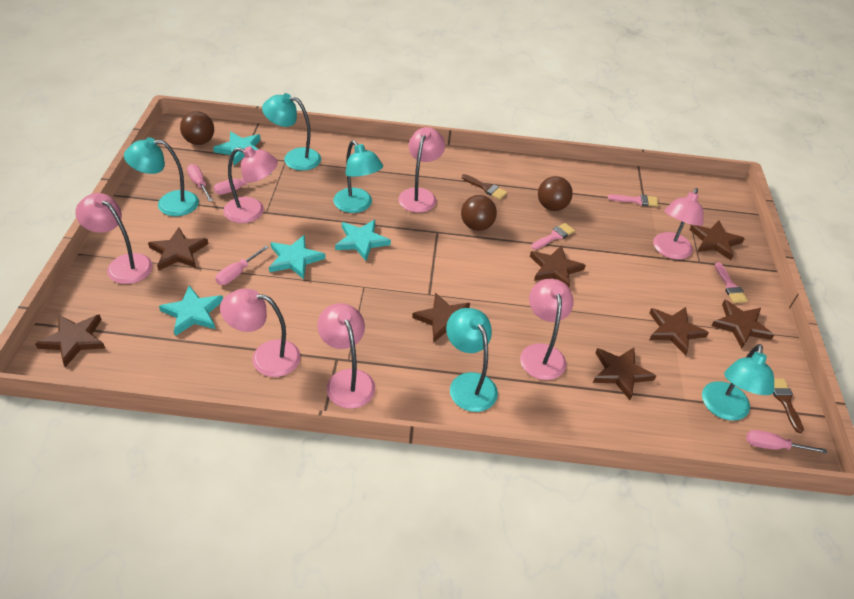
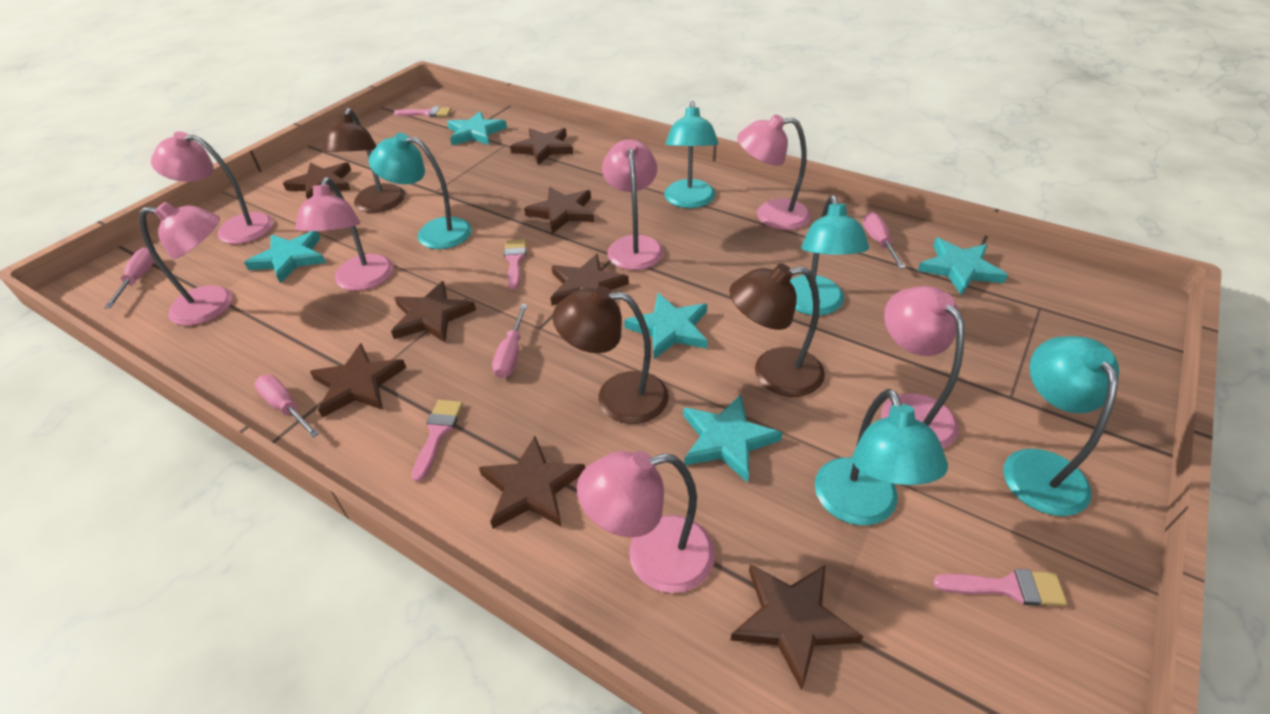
brown ball: [180,111,214,145] [461,195,497,231] [538,176,573,211] = 3 -> none = 0
brown brush: [462,174,507,200] [773,378,804,433] = 2 -> none = 0
brown lamp: none = 0 -> [322,108,405,213] [553,286,669,424] [729,263,825,397] = 3
pink brush: [531,223,575,250] [608,194,659,207] [715,262,748,303] = 3 -> [394,107,451,117] [412,400,463,482] [504,239,526,290] [933,569,1067,606] = 4
turquoise star: [159,285,223,336] [213,131,261,166] [269,235,325,279] [335,220,391,261] = 4 -> [244,231,326,284] [447,111,507,145] [624,293,708,359] [683,394,782,483] [918,238,1008,295] = 5

